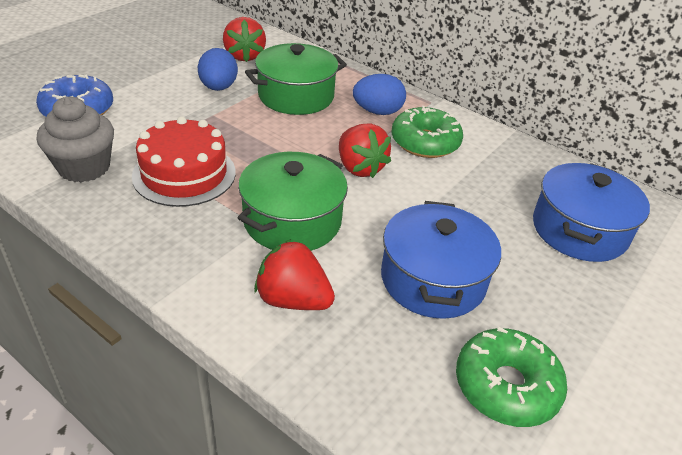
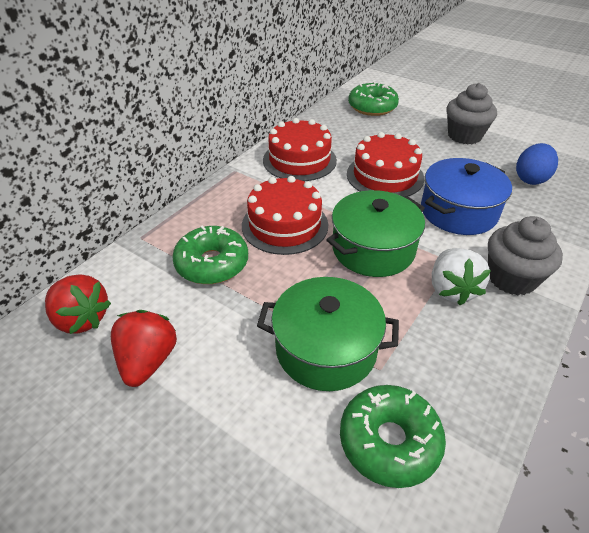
blue donut: [36,74,113,116] = 1 -> none = 0
blue egg: [198,48,238,91] [353,74,406,115] = 2 -> [516,143,558,185] = 1
blue pot: [381,201,501,319] [533,163,650,262] = 2 -> [421,158,512,235] = 1
green donut: [391,106,463,158] [456,327,567,427] = 2 -> [172,225,248,284] [340,385,446,488] [348,81,399,116] = 3
grey cupcake: [37,97,114,182] = 1 -> [446,83,497,144] [488,216,563,296] = 2
red cake: [132,116,236,207] = 1 -> [242,176,328,255] [263,118,337,181] [347,132,424,197] = 3
red strawberry: [223,17,266,62] [254,239,335,310] [339,124,391,178] = 3 -> [45,274,111,334] [111,310,177,387] = 2
white strawberry: none = 0 -> [432,248,491,305] = 1

